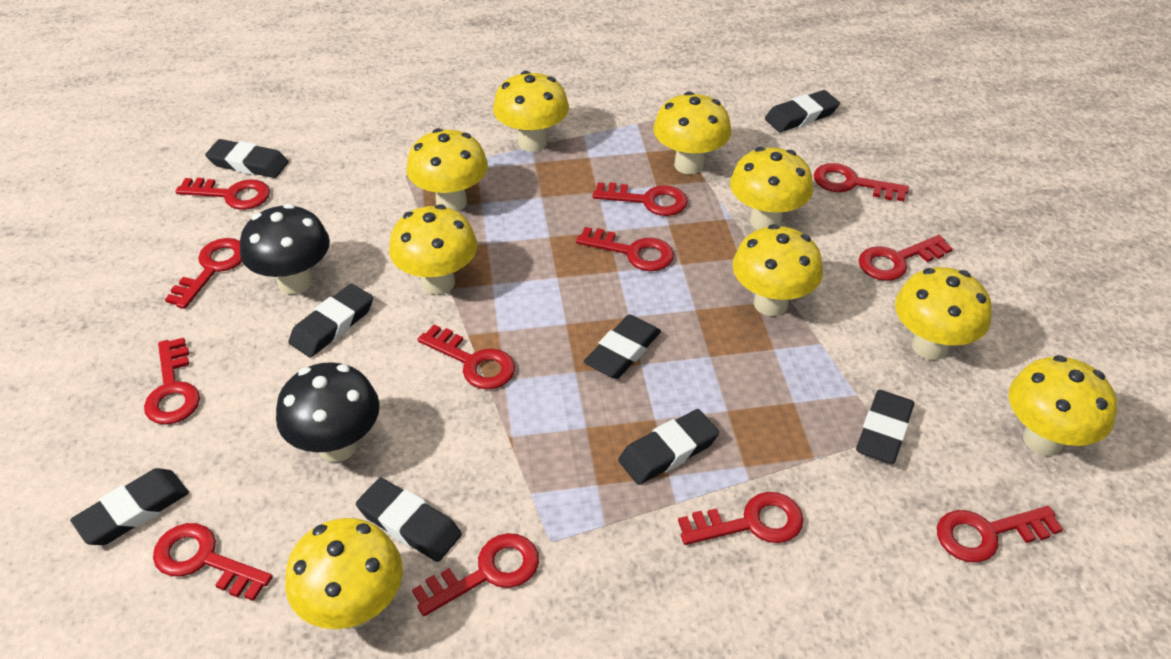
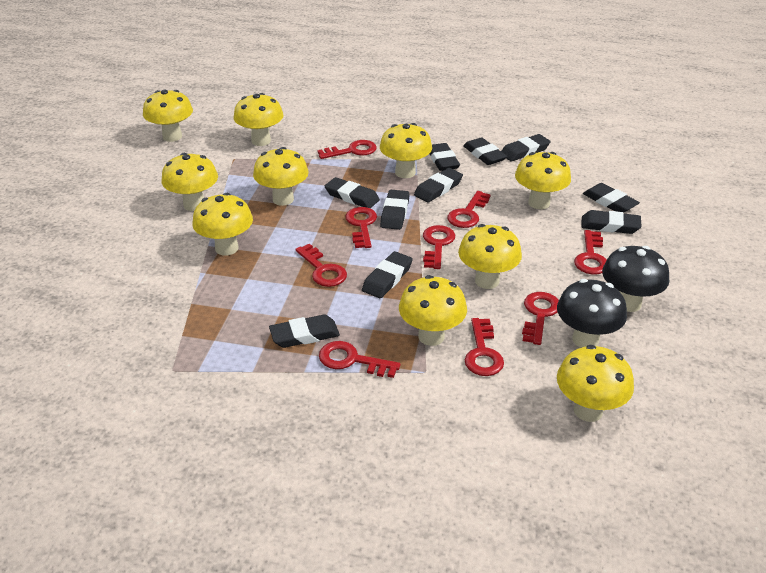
black eraser: [70,468,189,545] [205,139,289,178] [288,284,373,358] [356,478,462,562] [584,314,661,379] [618,409,719,485] [765,90,840,132] [856,390,914,464] = 8 -> [269,314,340,348] [325,177,380,208] [362,251,413,298] [380,190,410,230] [414,168,463,202] [430,143,460,171] [463,137,507,165] [501,134,551,162] [581,210,642,234] [583,183,640,213] = 10
red key: [144,338,200,425] [153,523,273,601] [165,238,242,309] [176,178,270,210] [412,533,539,616] [418,324,515,390] [576,227,674,271] [593,182,688,216] [678,492,804,545] [814,163,909,201] [859,235,953,281] [937,506,1063,563] = 12 -> [295,243,347,287] [317,140,377,159] [319,341,401,378] [345,207,377,248] [423,225,455,269] [448,191,491,228] [465,318,504,376] [522,292,559,345] [574,230,607,275] = 9
yellow mushroom: [285,518,403,629] [389,205,477,295] [407,128,488,212] [493,71,569,152] [653,92,731,174] [730,147,813,230] [732,224,823,316] [895,267,992,360] [1009,355,1117,456] = 9 -> [143,90,193,142] [162,153,218,211] [192,193,253,255] [234,93,283,146] [253,147,309,206] [380,123,432,178] [399,275,467,346] [458,224,522,289] [515,152,571,209] [557,345,634,422] = 10

